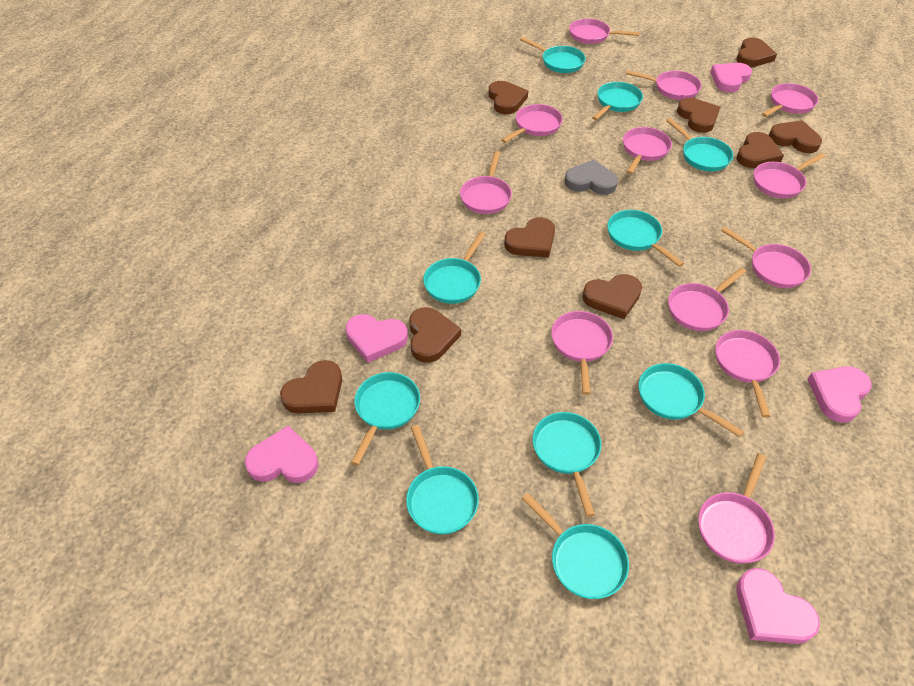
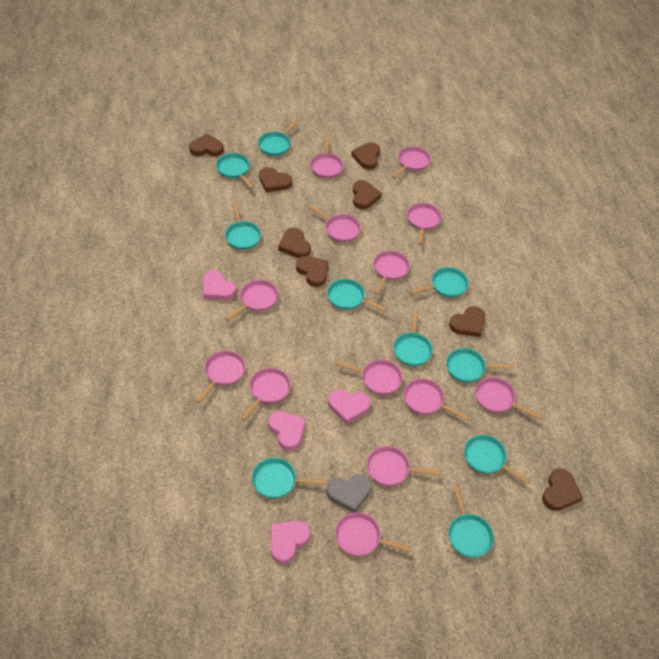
brown heart: [280,360,342,413] [409,307,461,363] [489,81,528,114] [504,217,555,258] [582,274,642,319] [677,98,720,133] [736,37,777,67] [736,132,784,168] [769,120,822,153] = 9 -> [189,133,224,156] [259,167,292,192] [278,228,311,258] [296,256,328,287] [351,142,380,170] [353,180,382,210] [449,306,485,337] [542,468,583,511] = 8
pink heart: [245,426,318,483] [346,314,408,363] [710,63,752,92] [736,568,820,644] [808,366,872,423] = 5 -> [203,270,236,300] [268,411,306,451] [271,521,310,564] [328,390,371,424] = 4
pink pan: [460,151,512,214] [502,104,563,143] [551,311,613,395] [569,18,640,44] [623,127,672,174] [626,70,702,100] [668,267,746,331] [698,454,775,564] [715,330,780,418] [721,227,811,288] [754,153,825,198] [762,83,818,117] = 12 -> [196,350,245,403] [225,280,278,321] [241,368,291,421] [309,204,361,242] [310,135,343,178] [335,360,403,395] [335,512,412,556] [367,446,441,486] [373,251,410,295] [392,146,431,179] [403,378,469,420] [407,203,442,245] [475,377,541,419] = 13

